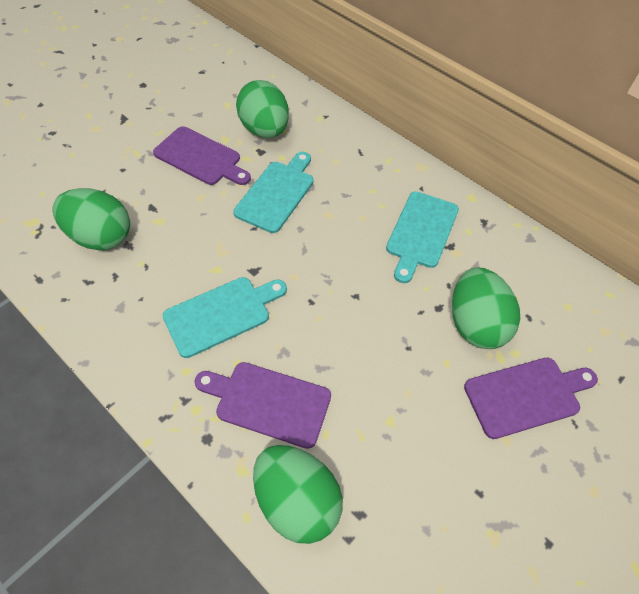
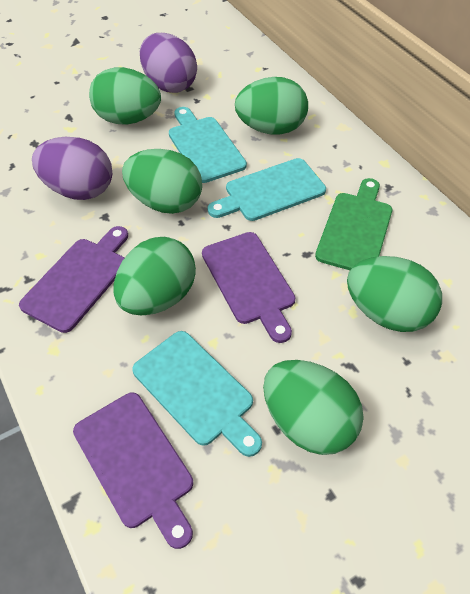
green cutting board: none = 0 -> [315,178,392,270] = 1
green egg: [52,188,130,250] [236,80,289,138] [253,445,343,544] [452,267,520,349] = 4 -> [89,67,161,125] [113,237,196,315] [122,149,202,214] [235,77,308,135] [263,360,364,455] [347,256,442,332] = 6
purple egg: none = 0 -> [32,137,112,200] [140,33,197,93] = 2

